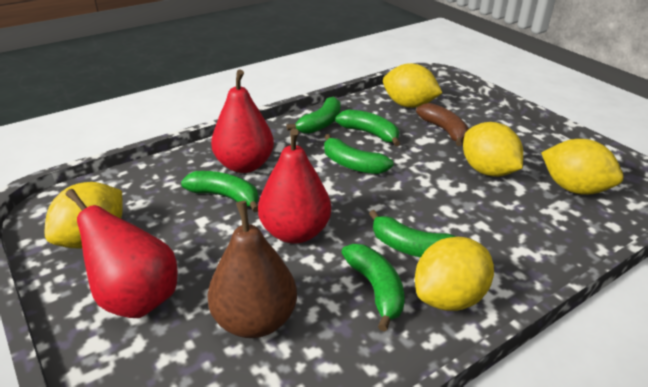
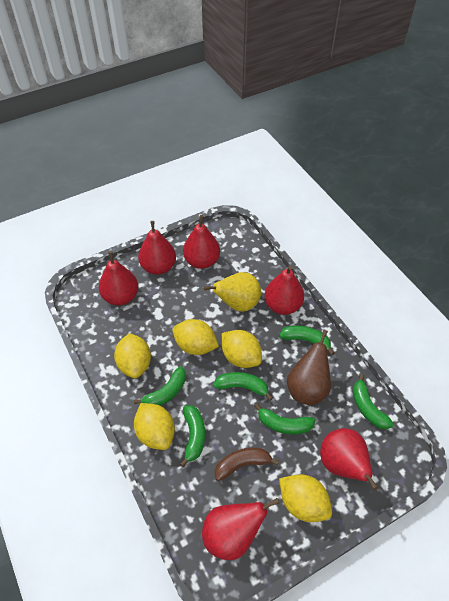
red pear: [66,189,178,318] [211,70,274,173] [258,128,331,243] = 3 -> [99,251,138,305] [138,221,176,275] [183,215,220,269] [202,498,279,560] [265,265,304,315] [320,428,378,490] = 6
yellow pear: none = 0 -> [203,272,261,312] = 1

